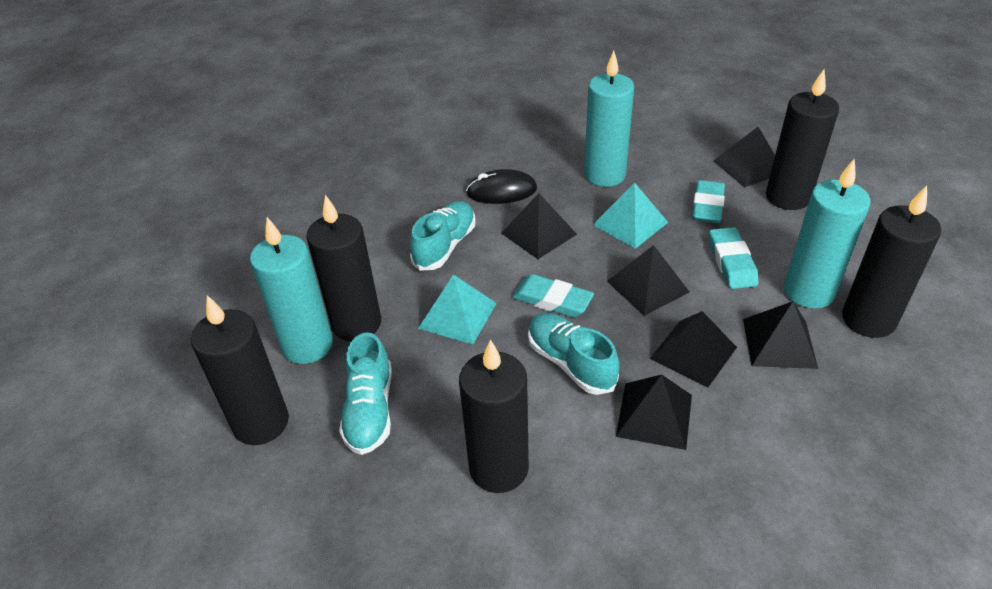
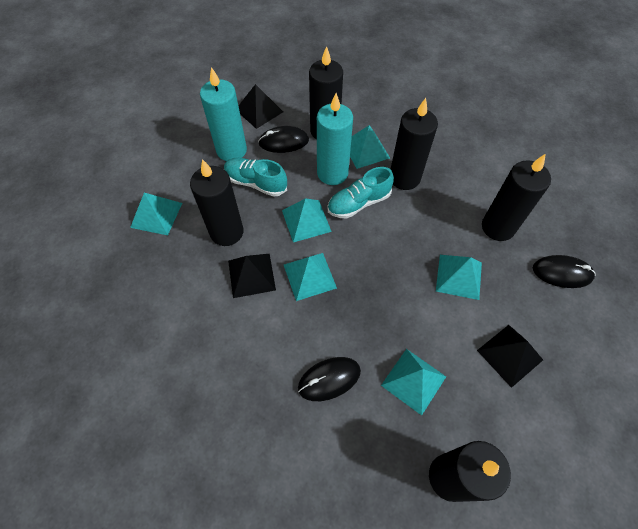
black mouse: [466,169,537,204] = 1 -> [258,126,309,153] [298,357,361,401] [533,255,595,288] = 3
black pyramid: [501,193,577,259] [607,245,689,316] [616,374,692,450] [650,311,737,388] [714,127,775,187] [743,301,818,369] = 6 -> [228,254,276,298] [239,84,283,129] [477,325,543,388] = 3
turquoise candle: [250,217,333,364] [584,51,634,187] [784,159,871,309] = 3 -> [200,67,247,161] [317,93,353,185] = 2
turquoise eraser: [512,274,594,317] [692,180,725,223] [709,227,758,289] = 3 -> none = 0
turquoise pyramid: [418,275,497,344] [593,183,668,249] = 2 -> [130,193,182,235] [282,198,332,242] [284,253,337,301] [350,125,390,169] [381,349,446,415] [436,255,482,300] = 6
turquoise shoe: [339,332,392,455] [410,201,475,271] [528,313,619,395] = 3 -> [224,158,287,197] [327,167,394,218] = 2

